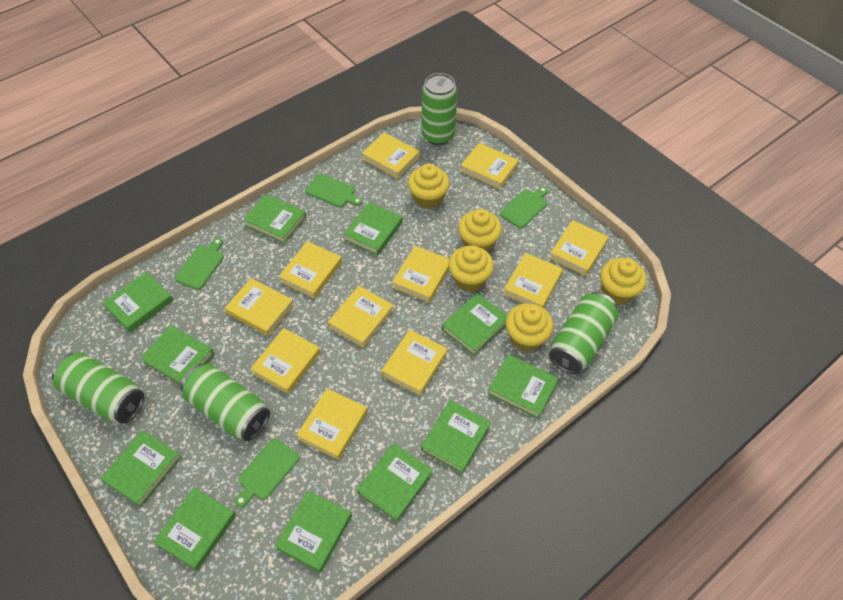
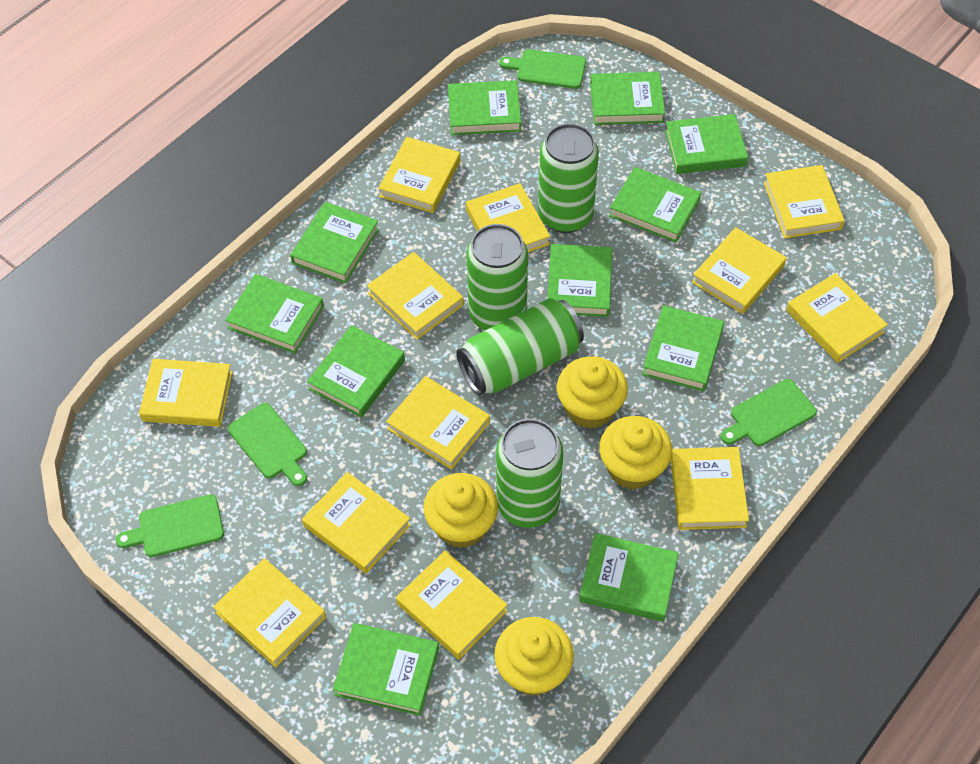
yellow book: [225,278,294,336] [250,328,320,394] [279,241,342,298] [297,388,367,460] [328,286,393,348] [362,132,420,179] [381,330,448,396] [392,246,449,303] [460,143,519,189] [503,253,563,308] [549,220,609,276] = 11 -> [139,359,233,427] [213,558,326,667] [302,472,411,574] [367,252,464,340] [378,137,460,213] [386,376,490,470] [396,550,508,659] [466,183,550,252] [671,447,749,530] [692,227,787,314] [764,165,845,238] [786,273,888,363] = 12
yellow cupcake: [408,164,450,209] [448,245,494,292] [458,209,502,252] [506,303,554,352] [600,258,647,305] = 5 -> [424,473,498,548] [494,617,574,696] [557,356,628,429] [599,416,672,490] = 4

